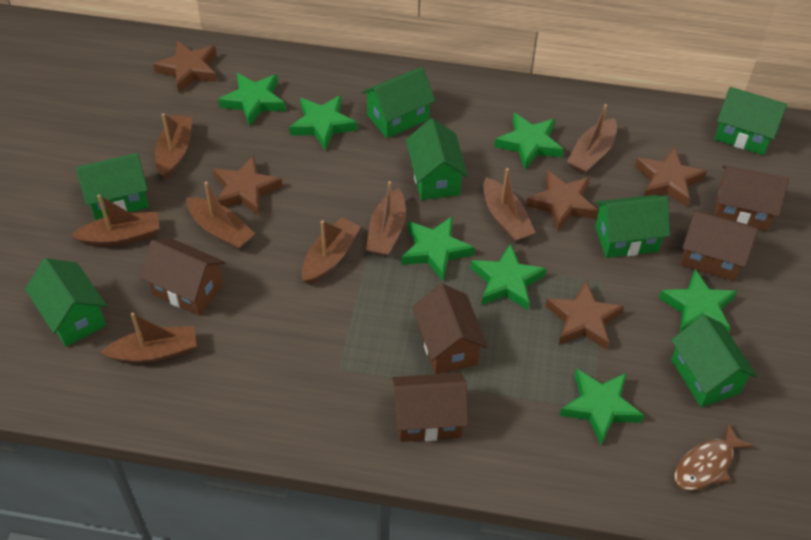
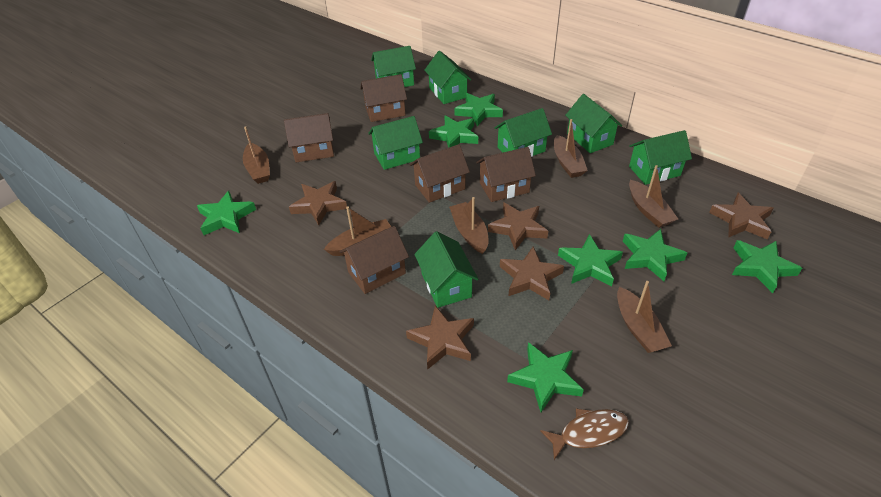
brown boat: [71,194,160,247] [100,313,197,364] [155,113,193,179] [186,182,255,250] [302,218,361,284] [366,181,406,256] [483,168,536,242] [567,104,617,174] = 8 -> [243,126,270,184] [324,207,391,256] [449,197,489,254] [554,119,588,178] [617,281,672,353] [629,165,678,228] = 6

